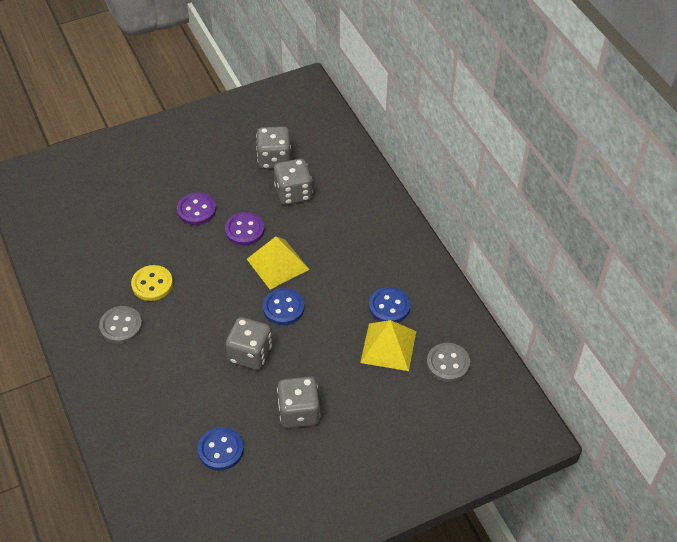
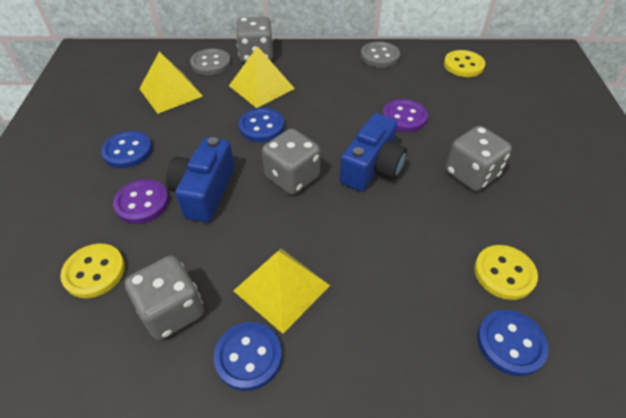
blue button: [198,427,244,471] [263,288,304,325] [369,287,411,323] = 3 -> [101,131,152,168] [214,322,282,391] [238,108,284,142] [477,310,549,376] = 4
blue camera: none = 0 -> [166,137,234,222] [340,113,407,191] = 2
yellow button: [131,265,173,301] = 1 -> [60,244,125,298] [444,50,485,77] [474,245,538,300] = 3
yellow pyramid: [247,237,309,290] [360,320,416,371] = 2 -> [139,52,203,114] [229,46,295,108] [233,248,330,334] = 3

